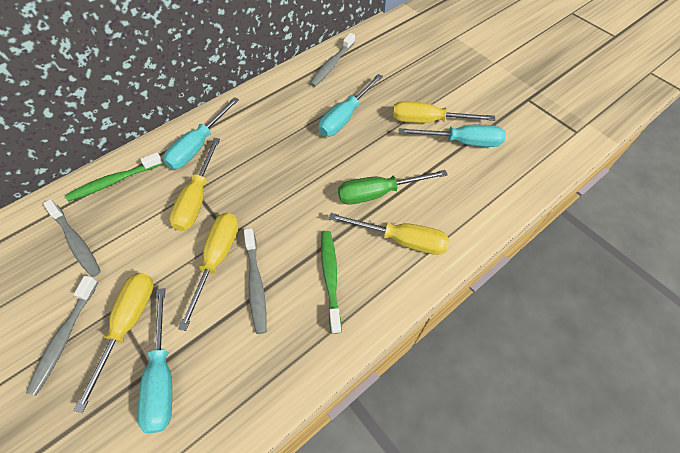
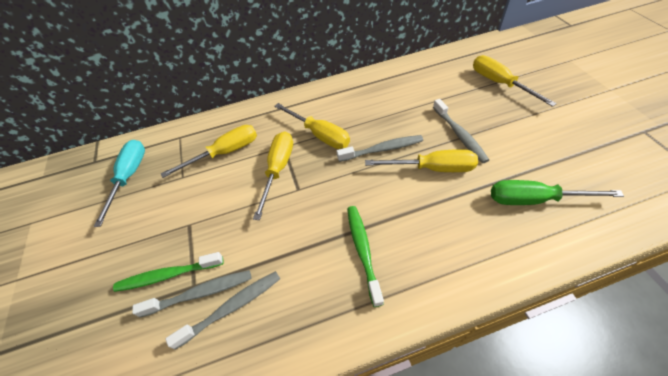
turquoise screwdriver: [138,288,172,433] [163,97,239,169] [318,74,383,137] [399,125,506,147] = 4 -> [94,140,145,227] = 1

